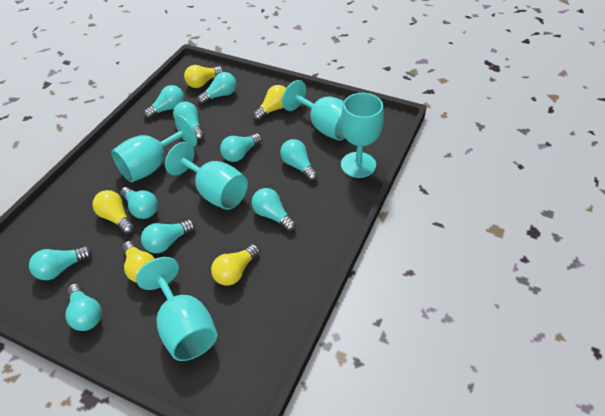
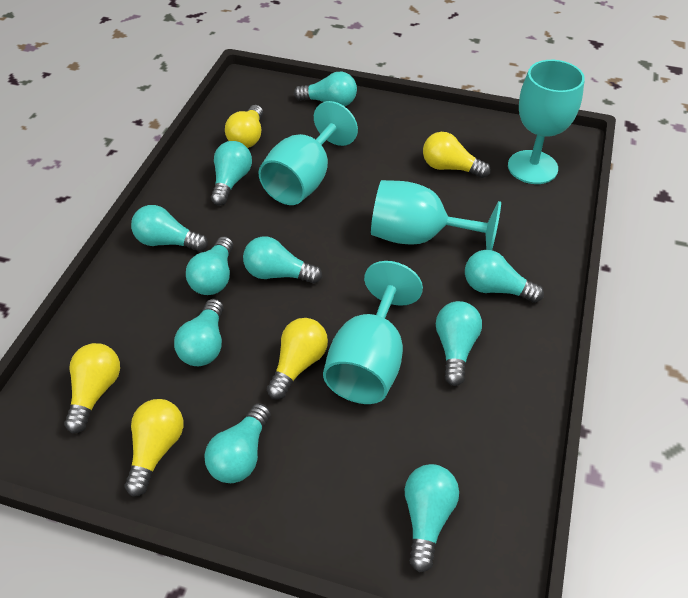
turquoise goblet: [111,115,197,182] [136,257,217,361] [165,142,248,210] [282,80,345,141] [341,93,384,178] = 5 -> [258,101,358,205] [323,261,423,404] [371,180,501,250] [508,60,585,184] = 4

